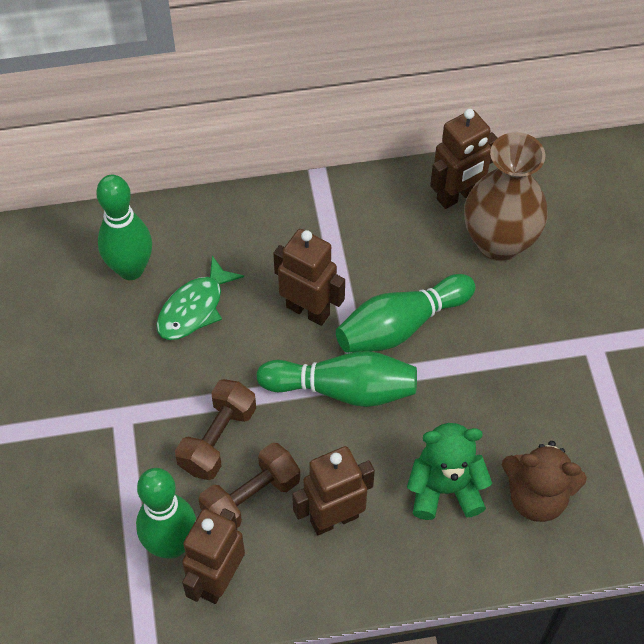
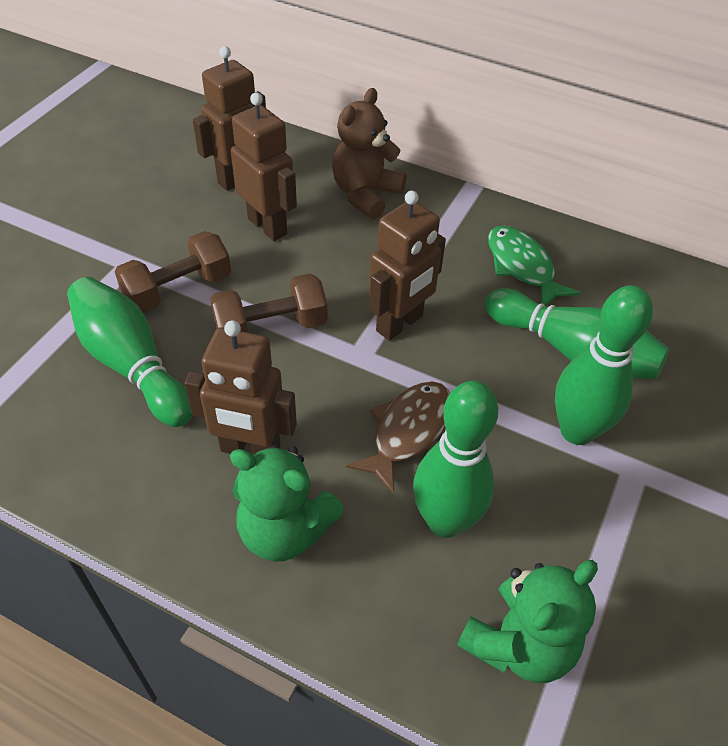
brown fish: none = 0 -> [346,381,450,495] = 1
brown vase: [464,132,548,261] = 1 -> none = 0
green teddy bear: [407,423,492,520] = 1 -> [230,445,344,561] [457,560,598,683] = 2

